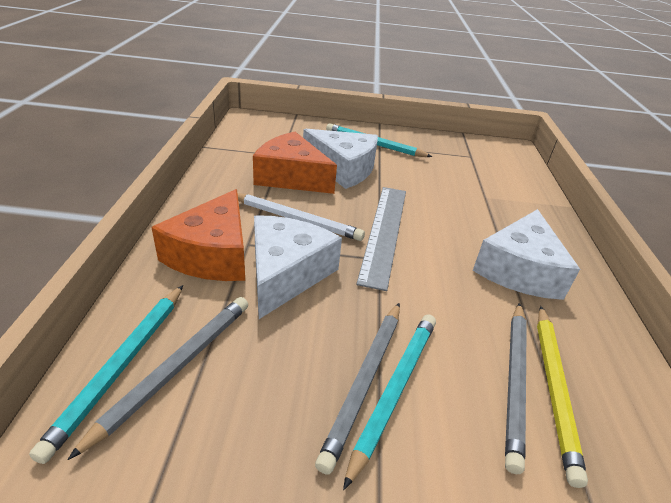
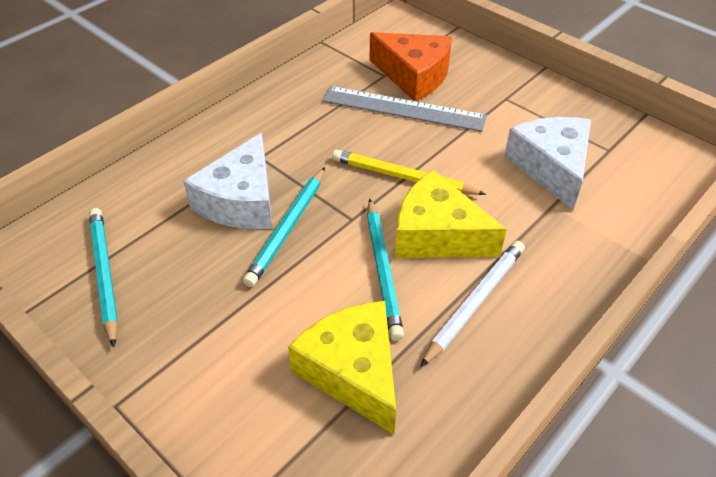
grey pencil: [67,297,248,460] [315,303,400,475] [505,303,527,474] = 3 -> none = 0
orange cheese: [151,189,245,281] [253,132,337,194] = 2 -> [370,32,452,101] = 1
white cheese: [254,215,342,319] [303,129,378,189] [473,209,580,300] = 3 -> [183,133,273,229] [504,117,591,210] = 2
yellow cheese: none = 0 -> [288,301,396,434] [395,170,507,258] = 2

